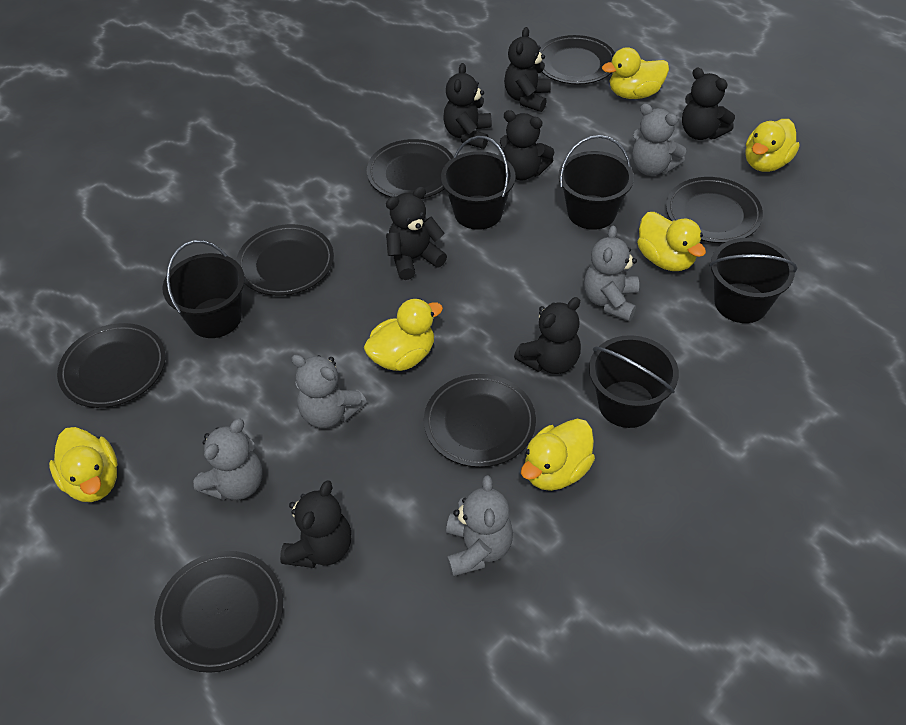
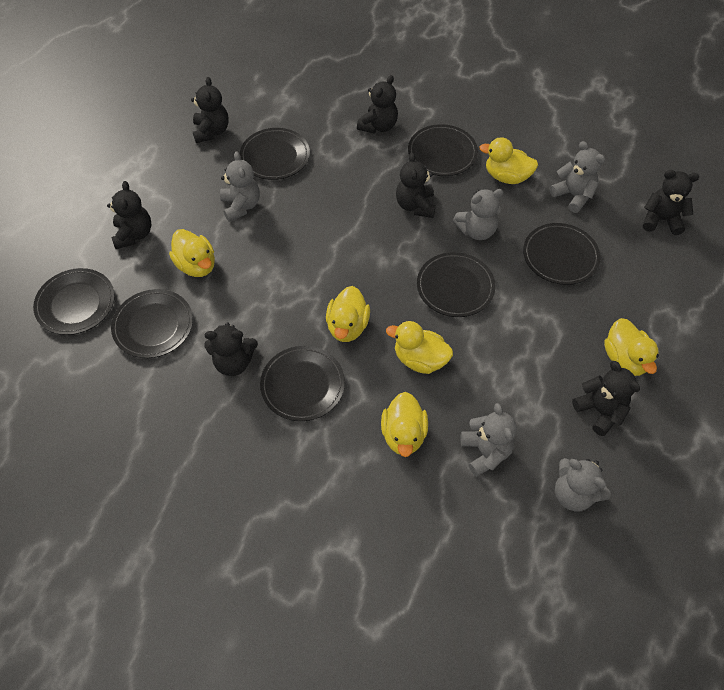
black bucket: [162,240,245,338] [441,136,516,230] [558,135,634,230] [589,335,679,428] [709,238,797,323] = 5 -> none = 0

